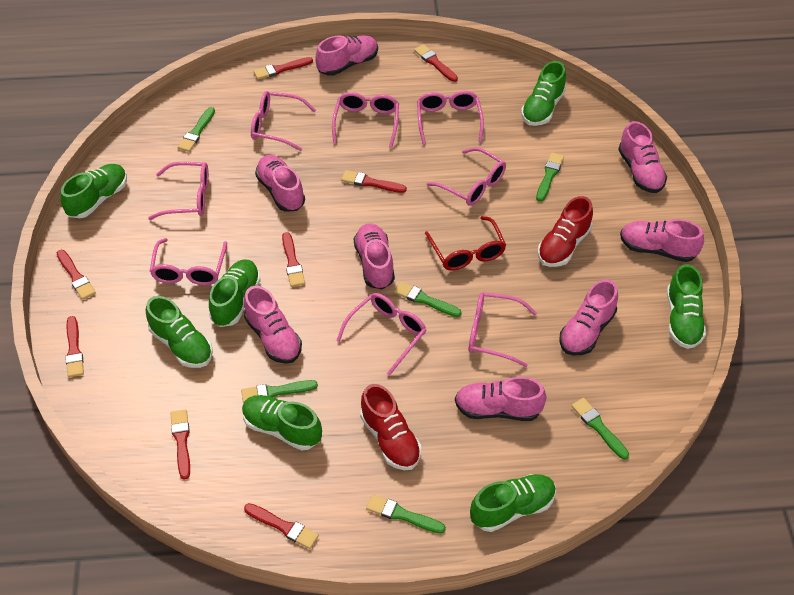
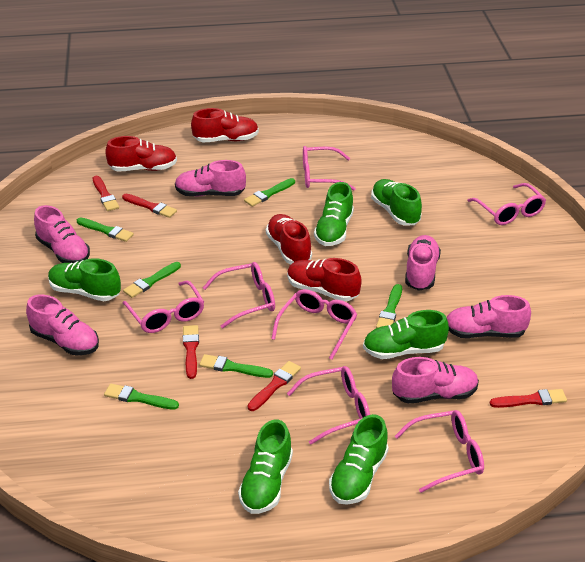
green shoe: [60,164,127,218] [146,296,213,368] [209,260,261,327] [242,395,322,450] [470,474,556,532] [521,61,566,126] [667,264,706,349] = 7 -> [48,258,121,301] [238,420,293,514] [314,182,354,246] [329,414,389,505] [363,310,449,359] [371,179,422,225] = 6
pink glasses: [148,162,209,220] [150,238,227,285] [251,91,316,151] [332,92,399,148] [336,293,426,376] [417,91,484,145] [427,147,506,206] [469,292,537,367] = 8 -> [123,280,204,333] [203,262,275,328] [271,289,357,360] [287,366,370,445] [303,146,356,191] [395,410,484,493] [467,183,546,225] = 7
pink shoe: [244,286,302,364] [255,155,305,212] [315,35,378,76] [354,223,395,289] [455,377,547,421] [559,279,618,356] [618,121,667,193] [620,219,704,262] = 8 -> [26,294,99,355] [34,205,90,263] [175,160,246,196] [392,357,479,404] [405,235,441,291] [447,295,531,338] = 6
red brush: [57,250,96,300] [65,316,84,377] [170,409,190,480] [244,503,319,549] [254,57,313,80] [282,232,305,287] [341,170,407,193] [414,44,458,82] = 8 -> [93,176,119,211] [122,194,177,218] [183,325,199,379] [248,361,301,411] [490,389,567,408] = 5
red glasses: [425,216,506,271] = 1 -> none = 0
red shoe: [360,384,422,470] [538,196,593,267] = 2 -> [105,136,177,172] [191,108,259,142] [266,214,312,264] [287,258,362,301] = 4

